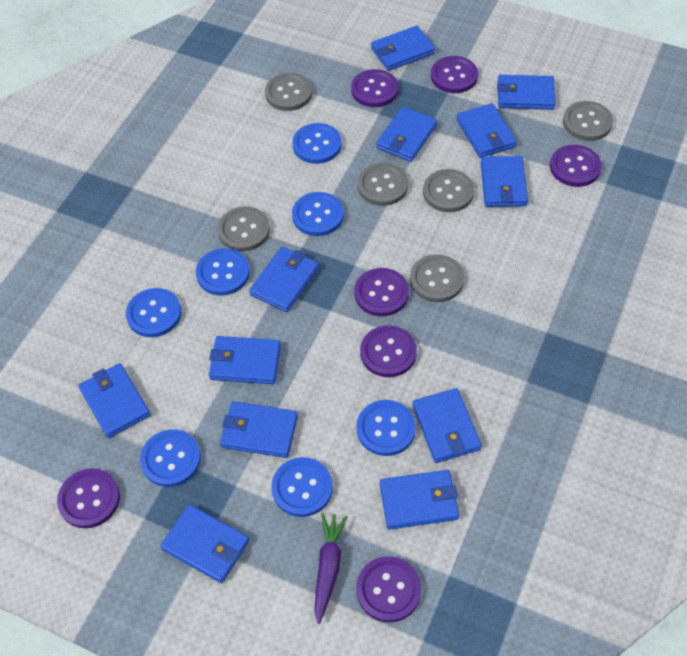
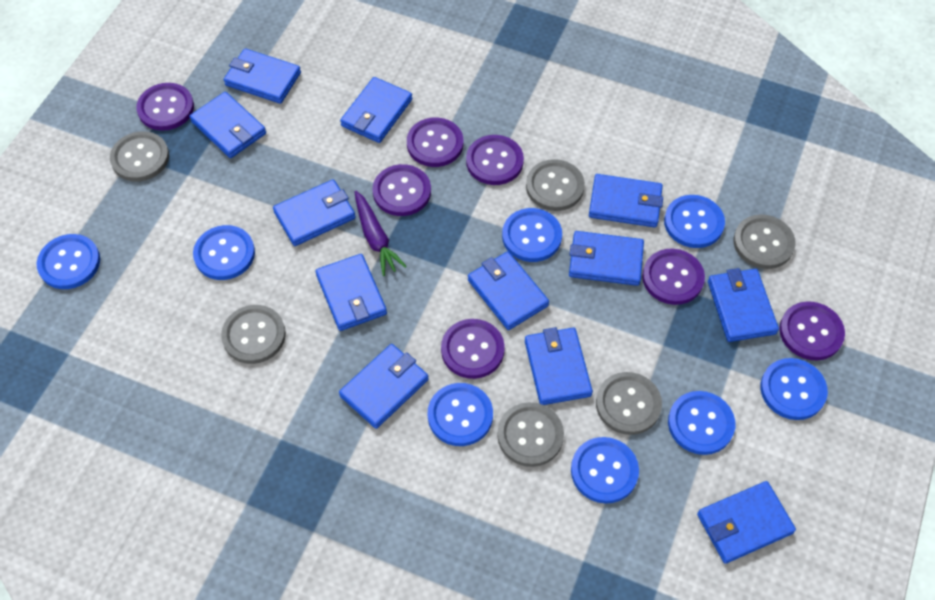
blue button: [126,288,181,337] [140,429,201,487] [196,248,250,296] [271,457,333,517] [292,123,342,164] [292,192,344,236] [356,400,416,456] = 7 -> [37,234,100,289] [193,225,255,280] [428,383,493,446] [502,208,562,262] [571,437,639,504] [664,195,725,248] [668,391,735,455] [761,358,828,420] = 8

